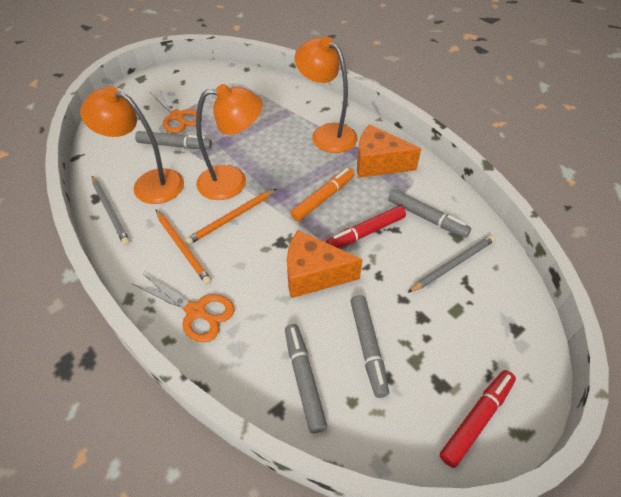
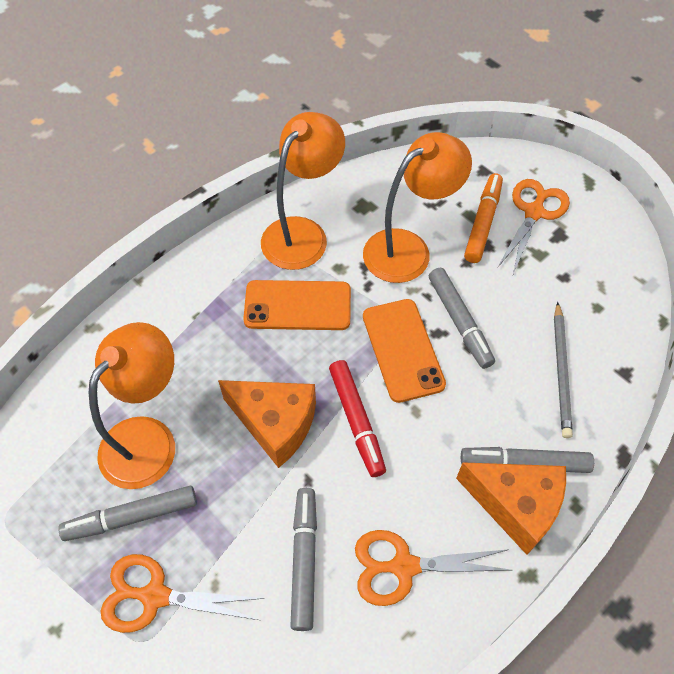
grey pencil: [92,176,130,245] [407,235,496,293] = 2 -> [554,302,573,438] = 1
orange pencil: [155,209,212,285] [185,189,277,245] = 2 -> none = 0
orange phone: none = 0 -> [243,280,351,330] [363,299,446,403] = 2
orange scissors: [133,272,235,343] [149,88,202,133] = 2 -> [101,554,264,633] [355,530,511,606] [497,179,570,274] = 3
red marker: [326,206,406,248] [440,370,516,468] = 2 -> [329,360,386,477] = 1

